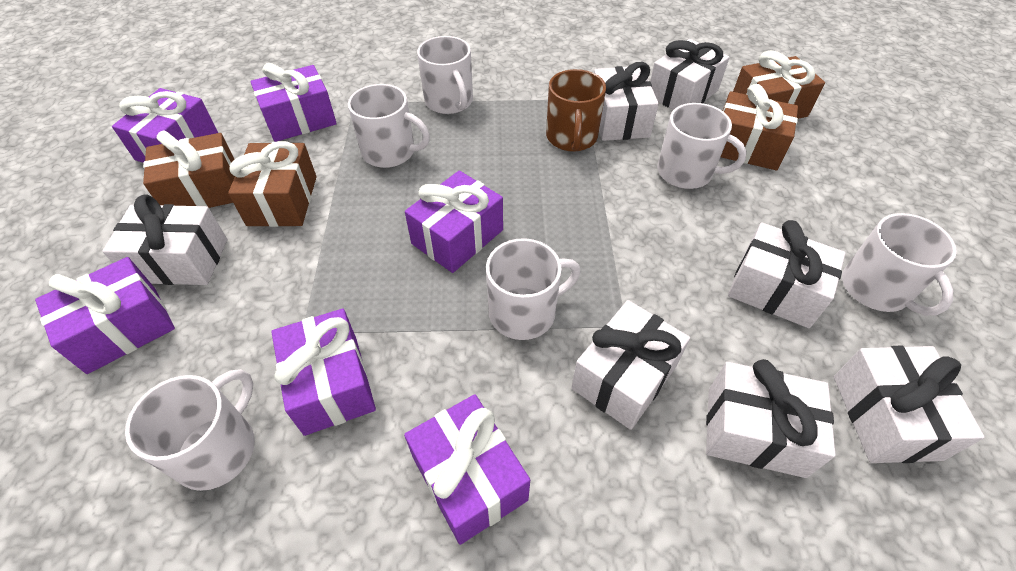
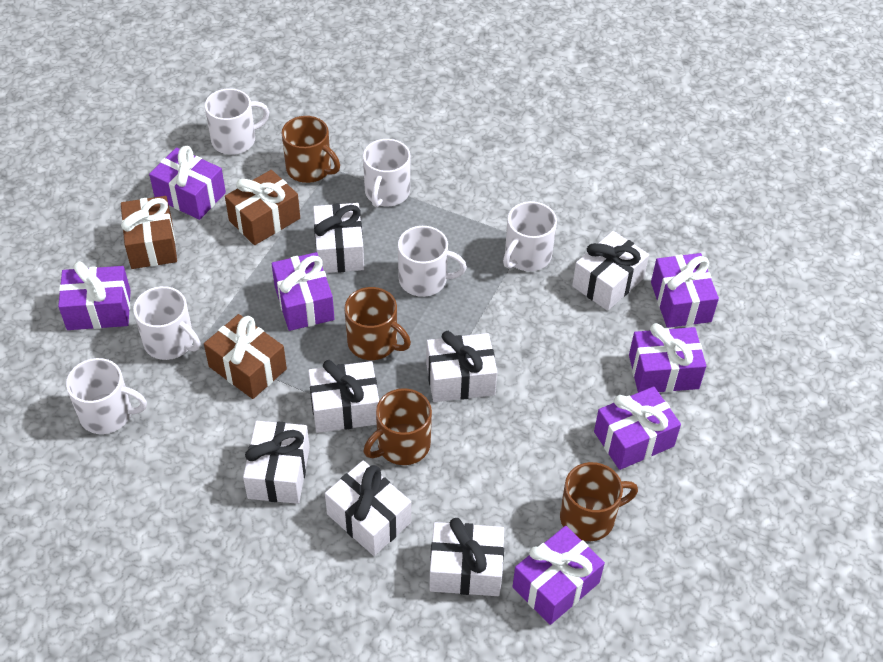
brown gift: [143,130,235,208] [228,141,317,227] [721,84,798,170] [733,50,825,119] = 4 -> [121,196,177,269] [204,314,287,399] [225,170,300,245] = 3
brown mug: [546,69,606,152] = 1 -> [282,116,340,183] [345,287,411,360] [364,388,432,465] [560,462,638,541] = 4
purple gift: [35,257,175,374] [112,88,218,163] [250,63,337,142] [271,309,376,436] [404,394,530,545] [405,171,503,273] = 6 -> [58,261,131,330] [149,146,226,220] [272,252,334,331] [512,526,605,625] [594,387,681,470] [629,323,706,393] [651,253,719,328] = 7

